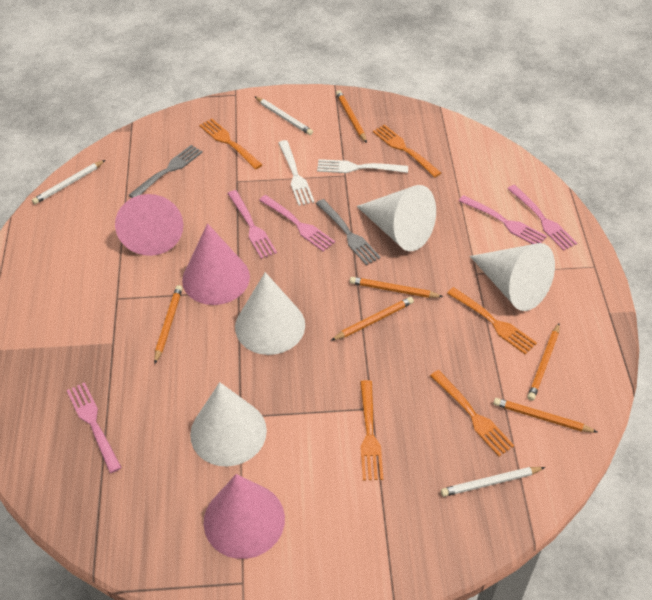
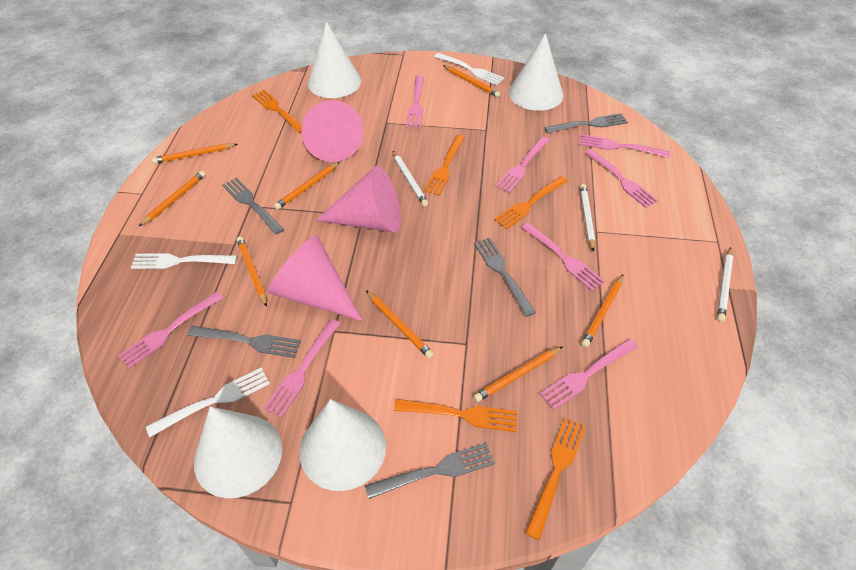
grey fork: [129,145,203,198] [316,199,381,265] = 2 -> [188,326,301,358] [222,177,284,234] [365,443,495,499] [474,238,536,317] [544,113,628,133] = 5
orange pencil: [154,285,183,363] [331,297,414,341] [336,90,367,143] [350,277,443,298] [493,398,597,433] [527,323,560,401] = 6 -> [139,171,206,226] [152,143,237,164] [237,236,267,307] [274,162,340,210] [366,290,434,358] [443,65,501,97] [474,346,563,402] [581,274,623,347] = 8
pink fork: [67,382,122,473] [228,190,277,259] [259,195,335,252] [459,195,547,244] [507,185,577,251] = 5 -> [118,291,223,369] [263,319,341,418] [406,76,424,128] [495,137,550,193] [521,223,605,291] [540,339,638,410] [579,134,670,158] [585,149,658,208] = 8
white fork: [278,140,315,206] [317,159,408,173] = 2 -> [131,253,237,269] [146,367,270,437] [434,53,504,85] = 3

